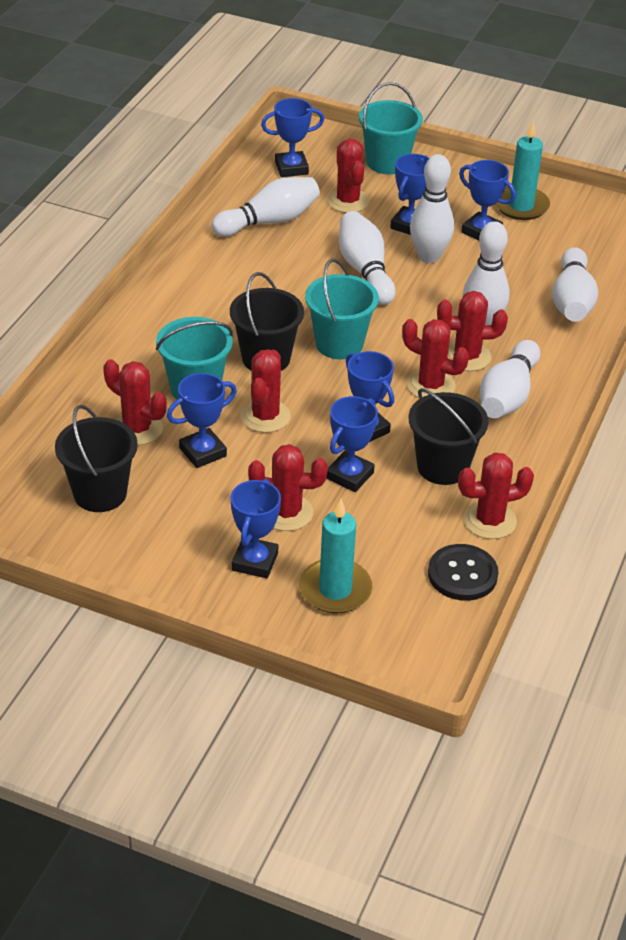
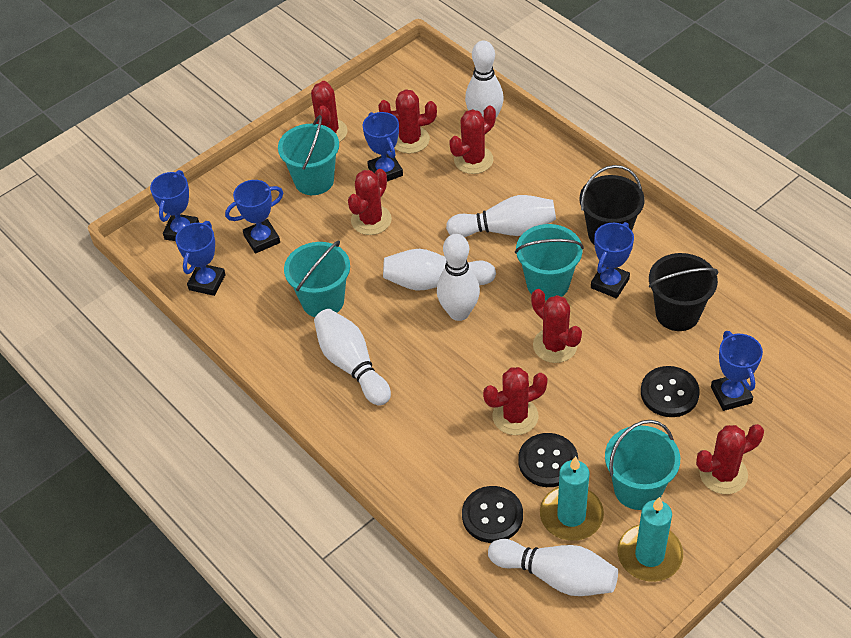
black bucket: [55,405,138,512] [230,272,304,371] [409,388,489,485] = 3 -> [579,165,645,244] [649,253,719,331] = 2
black button: [428,544,498,601] = 1 -> [462,486,523,543] [518,433,578,487] [641,366,700,417] = 3
blue trophy: [167,373,237,468] [230,479,281,578] [261,98,324,177] [326,396,378,492] [346,351,394,442] [390,154,429,235] [459,160,516,240] = 7 -> [150,170,199,241] [175,221,226,296] [225,180,283,254] [363,112,403,182] [591,222,634,299] [711,331,763,411] = 6
turquoise bucket: [156,317,233,399] [305,258,379,359] [359,82,423,174] = 3 -> [278,115,339,195] [284,241,350,317] [515,224,584,301] [605,420,680,510] = 4

